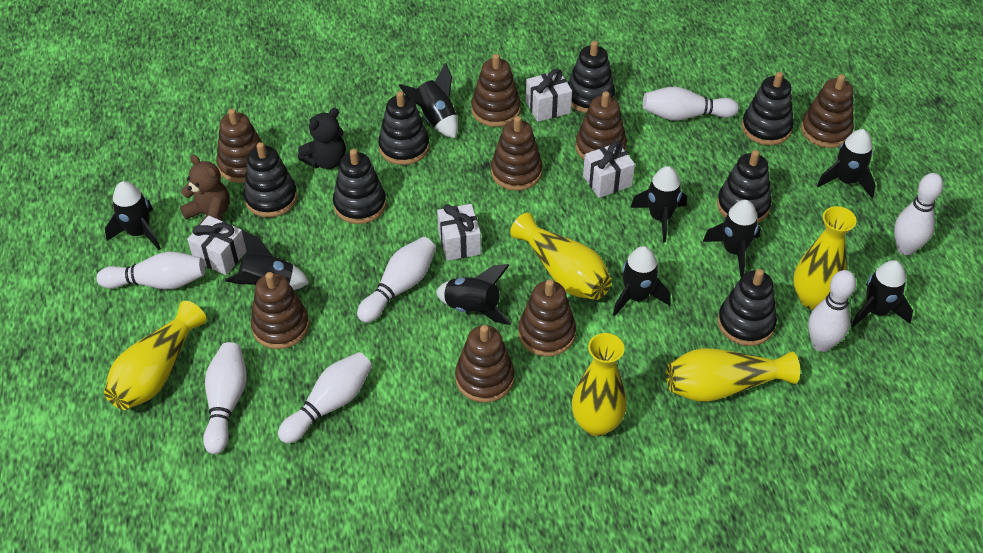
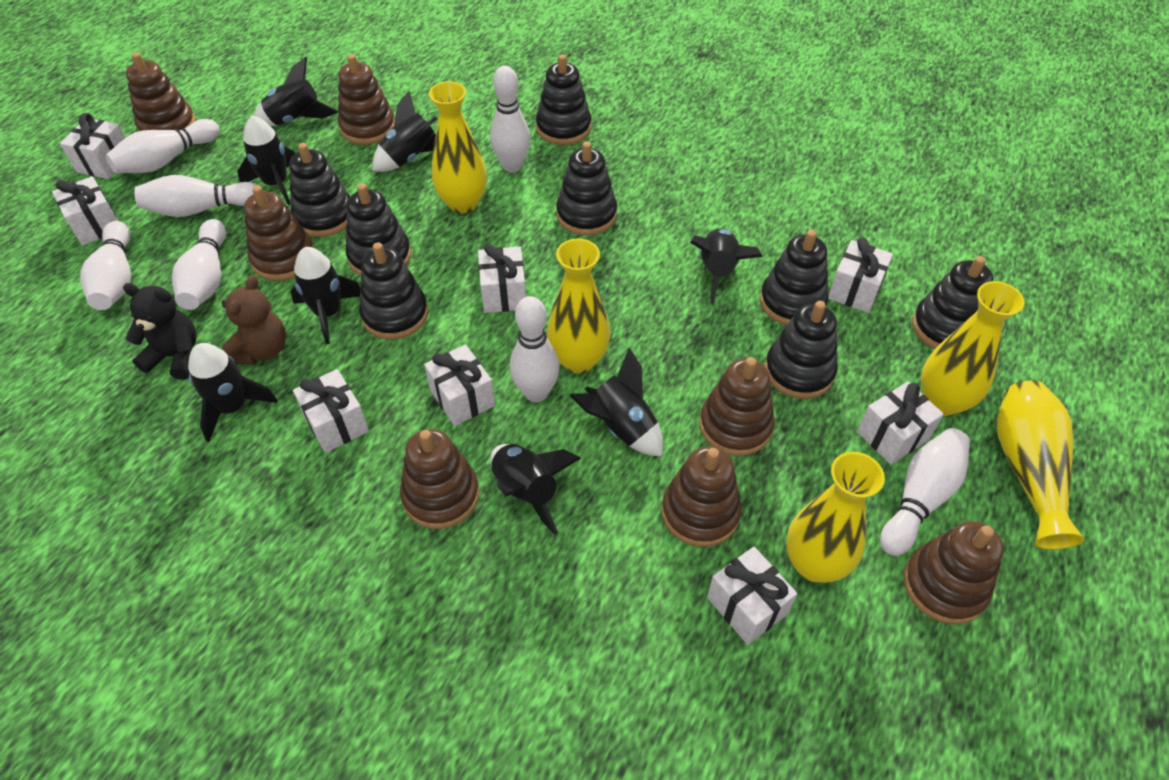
black rocket: [105,181,161,250] [225,230,309,290] [399,63,458,138] [436,264,511,325] [613,246,671,316] [630,166,687,242] [703,200,761,277] [817,129,876,198] [851,260,913,327] = 9 -> [188,343,277,442] [237,116,295,205] [254,56,338,126] [290,247,361,344] [373,91,437,172] [490,444,581,535] [569,347,663,457] [690,229,762,305] = 8
black stacking toy: [243,142,297,217] [333,149,386,224] [378,91,429,165] [568,41,615,113] [717,150,772,223] [718,269,777,346] [742,72,794,145] = 7 -> [289,143,350,237] [346,183,411,276] [359,243,428,340] [536,54,591,145] [556,141,617,236] [760,230,828,325] [765,301,838,399] [912,256,994,349] = 8
brown stacking toy: [216,109,263,183] [251,272,309,349] [455,325,514,403] [471,54,521,127] [491,116,543,191] [518,279,576,356] [576,91,627,160] [801,74,854,148] = 8 -> [126,52,196,131] [244,185,314,281] [338,54,395,145] [400,429,479,529] [662,446,742,547] [699,357,775,456] [904,521,1004,624] = 7
white gift: [187,216,247,275] [437,204,481,261] [526,69,572,122] [583,141,635,198] = 4 -> [52,176,118,245] [60,113,125,179] [293,369,369,453] [424,344,495,426] [478,244,526,313] [707,547,797,645] [828,238,893,313] [857,382,944,465] = 8

